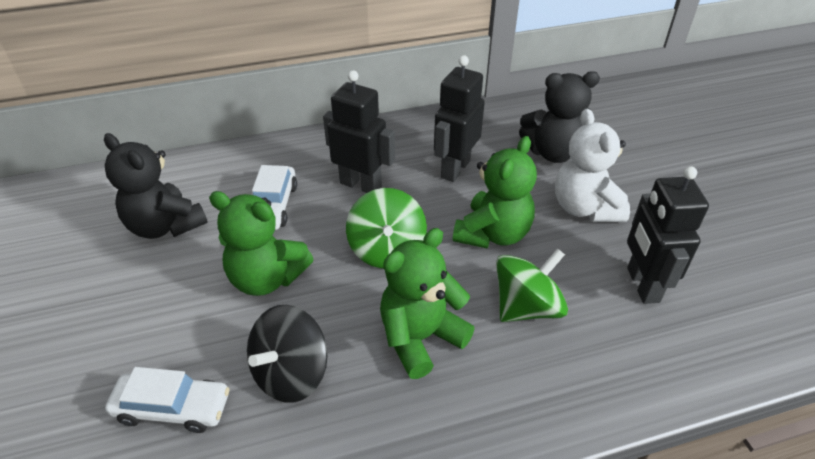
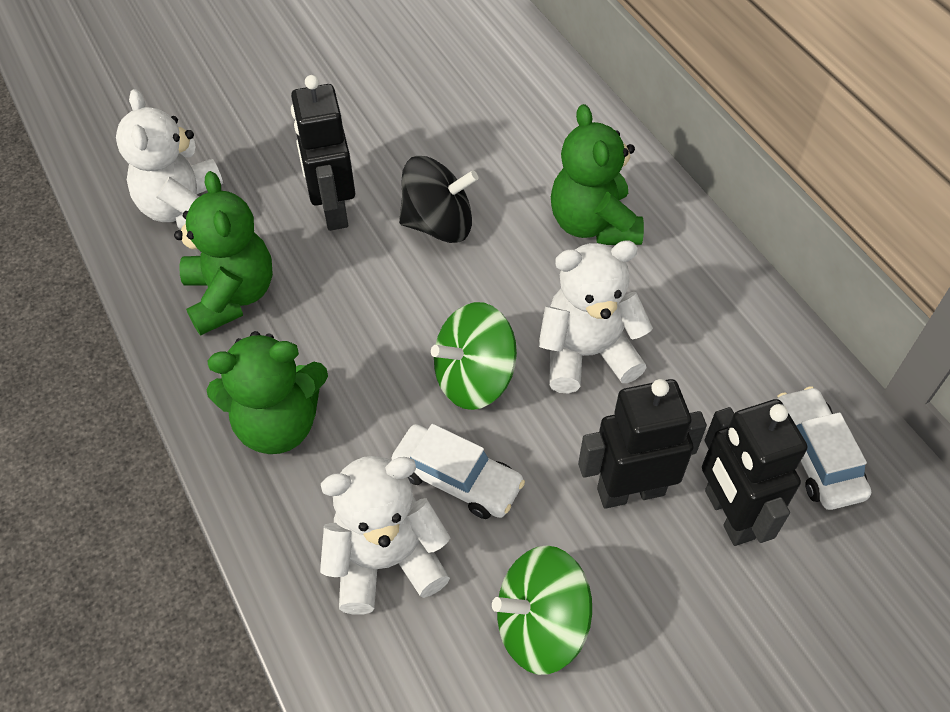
black teddy bear: [104,133,208,239] [519,71,600,163] = 2 -> none = 0
white teddy bear: [555,109,630,222] = 1 -> [116,89,223,230] [320,456,450,615] [538,241,653,394] = 3

